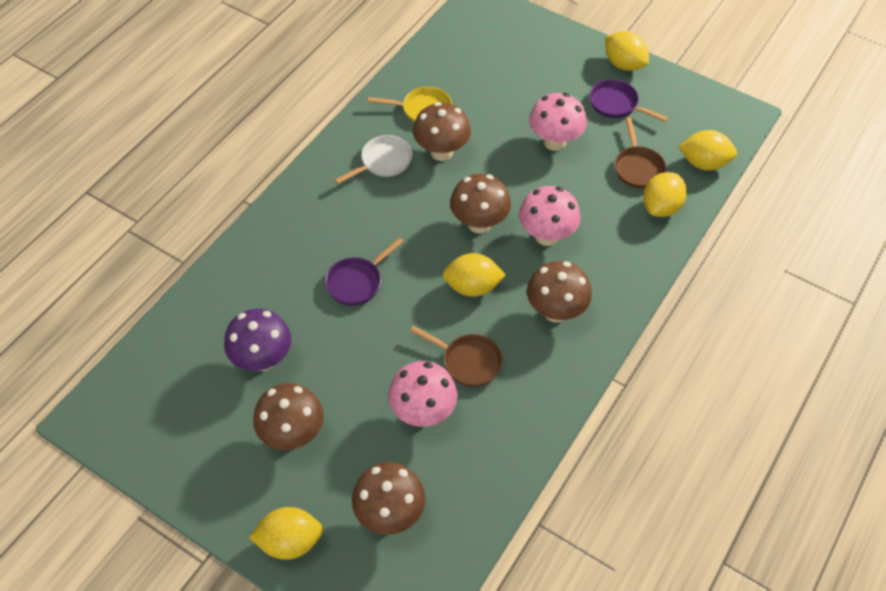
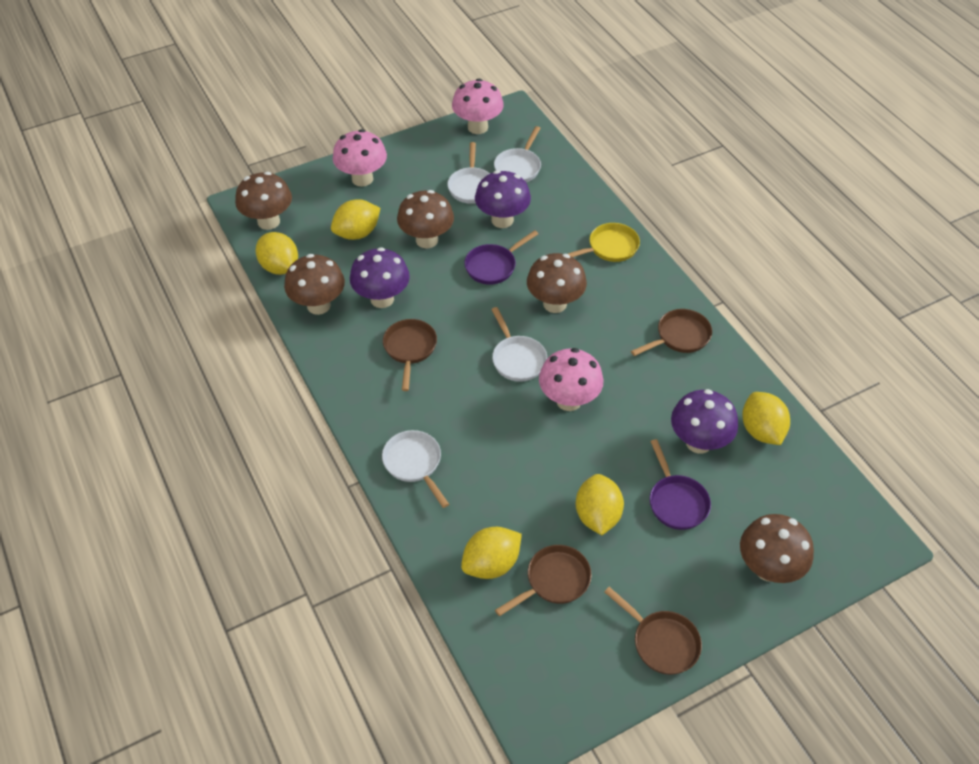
brown pan: [410,326,502,387] [615,117,666,188] = 2 -> [383,319,437,391] [495,545,592,616] [604,587,702,675] [631,309,712,356] = 4
purple mushroom: [224,309,291,371] = 1 -> [350,247,410,308] [475,170,531,228] [671,389,738,454] = 3
white pan: [334,135,412,184] = 1 -> [382,430,449,508] [447,142,490,204] [491,307,547,382] [494,126,541,182] = 4

